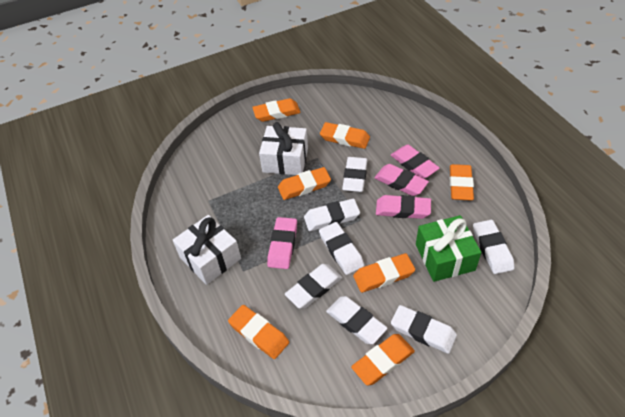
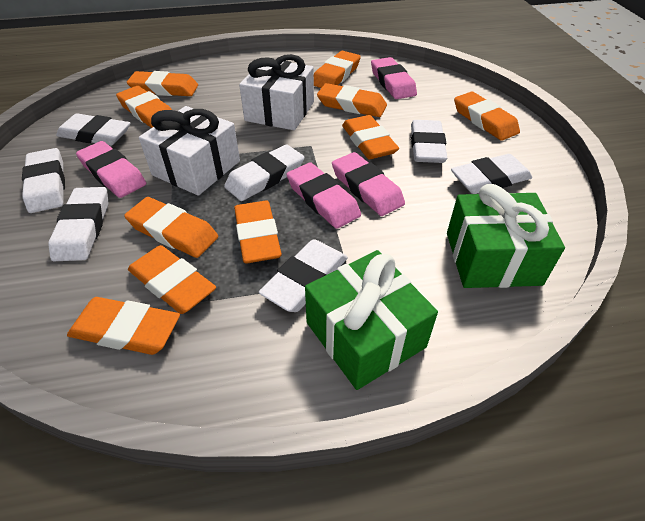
green gift: [416,215,481,282] = 1 -> [305,250,438,390] [447,184,565,288] = 2
orange eraser: [228,305,289,359] [252,98,301,122] [278,167,331,200] [320,122,370,149] [351,334,415,386] [353,253,415,293] [450,164,474,201] = 7 -> [67,297,180,355] [116,86,172,128] [124,197,218,258] [127,71,198,96] [128,245,216,314] [234,201,282,263] [314,51,361,88] [317,83,387,117] [342,115,399,159] [454,92,520,141] = 10

